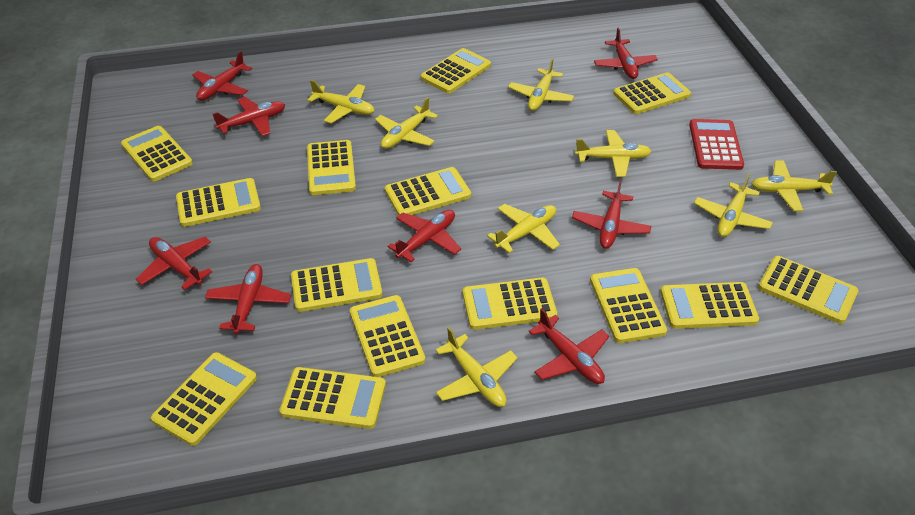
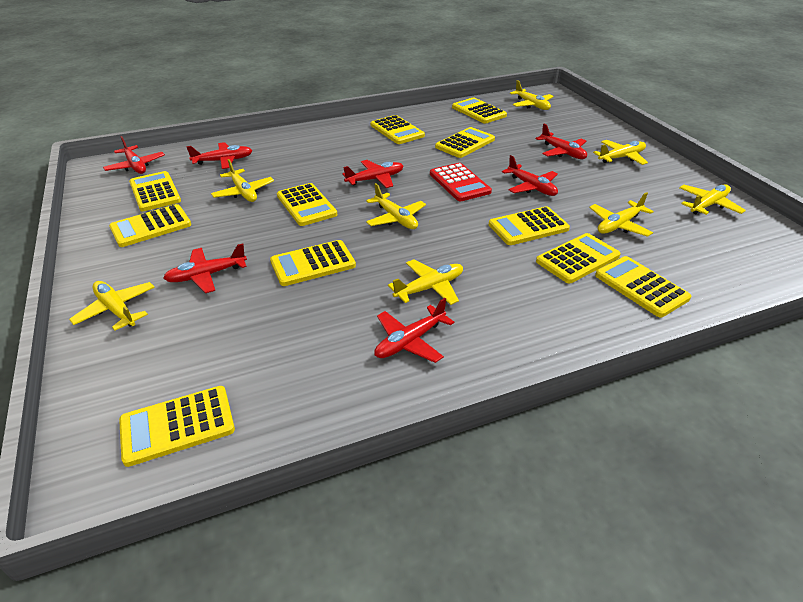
red plane: [136,237,212,290] [192,51,252,101] [205,264,291,334] [213,97,285,136] [387,210,461,262] [528,308,609,384] [572,180,651,249] [594,28,658,79] = 8 -> [103,136,165,174] [163,243,247,293] [186,142,253,169] [342,160,403,188] [374,298,454,363] [502,155,558,196] [535,124,587,159] = 7
yellow calculator: [121,126,193,182] [151,352,257,446] [176,178,261,227] [279,367,386,429] [291,258,382,312] [307,140,356,195] [350,295,425,377] [385,167,471,215] [421,48,491,94] [463,277,557,330] [590,268,667,343] [613,72,691,114] [660,282,759,329] [758,256,859,324] = 14 -> [109,204,191,247] [119,386,235,467] [129,171,181,211] [270,240,356,286] [277,183,337,226] [371,115,425,144] [435,127,495,158] [452,97,507,124] [489,206,570,245] [536,233,621,283] [595,256,691,317] = 11

